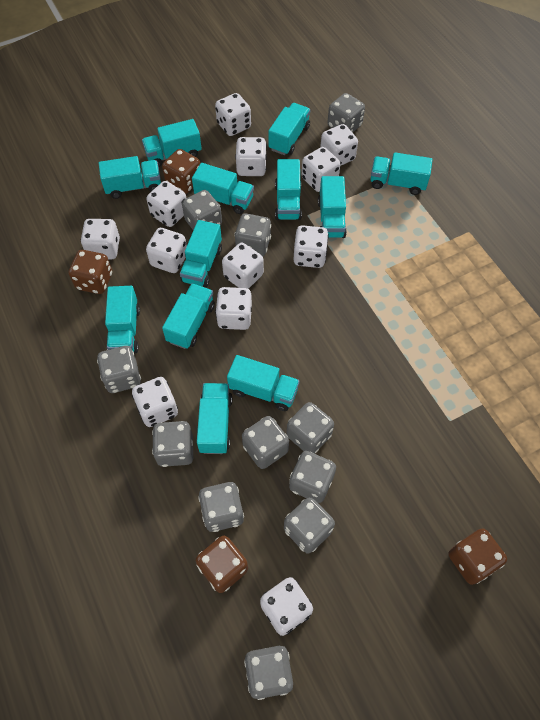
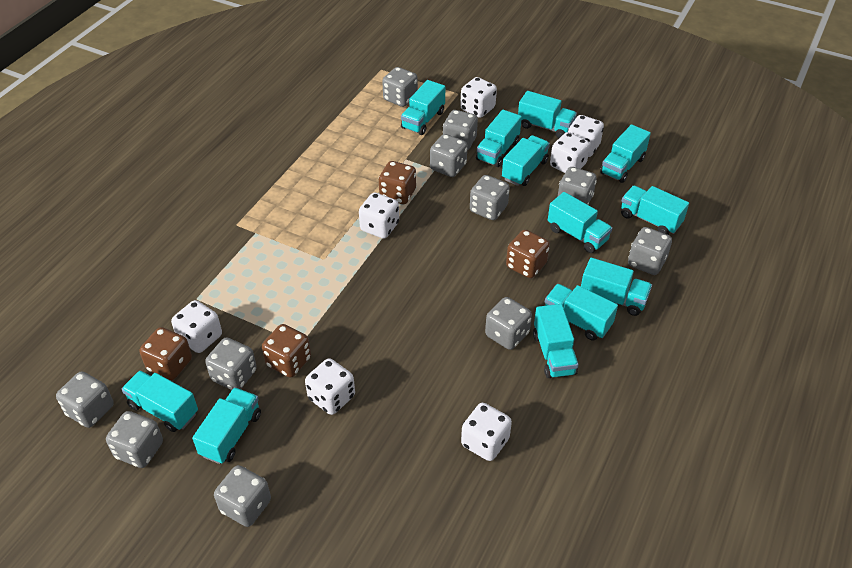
white dice: [81,219,120,260] [132,377,178,427] [146,228,187,273] [147,181,186,227] [215,93,251,136] [215,287,252,330] [222,243,264,289] [235,137,267,176] [260,577,313,636] [294,225,329,268] [302,147,340,192] [320,124,358,166] = 12 -> [171,300,222,353] [305,358,355,415] [359,193,399,238] [460,77,497,118] [461,403,512,461] [550,132,590,173] [568,115,604,157] = 7

